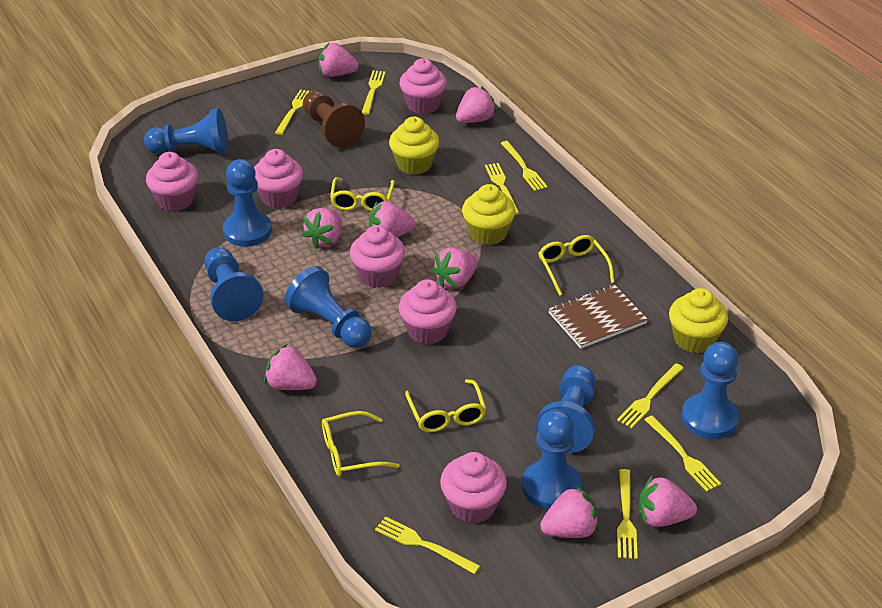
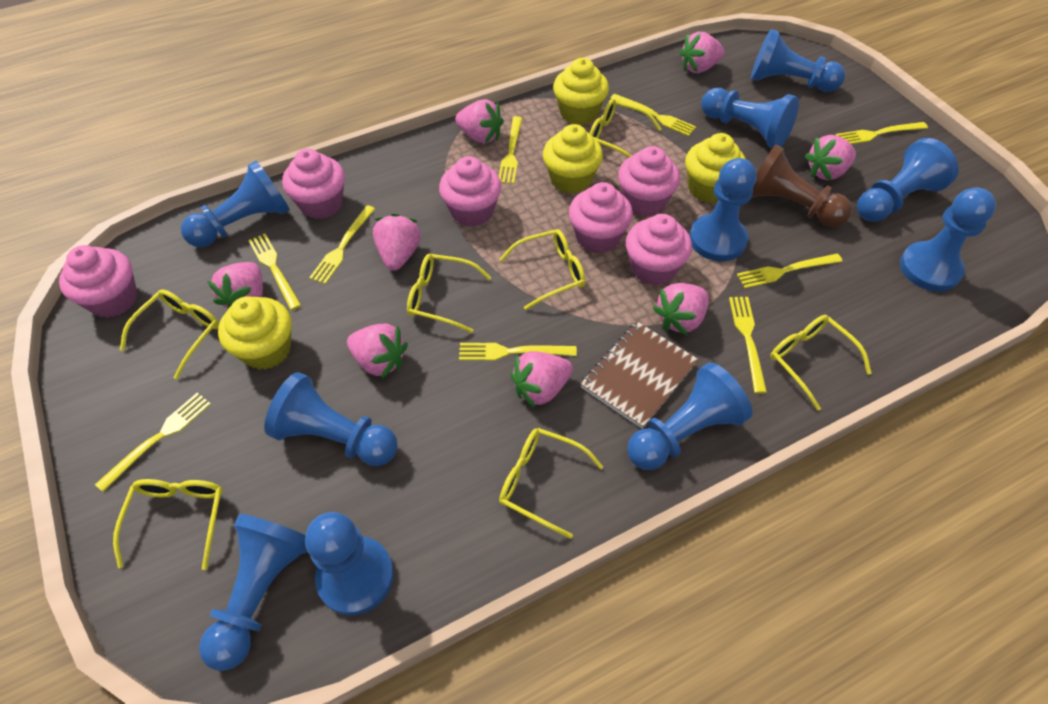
blue pawn: [144,108,228,154] [204,247,263,322] [223,159,272,247] [285,266,372,348] [522,409,581,510] [536,365,596,453] [681,342,739,439] = 7 -> [181,161,290,247] [199,514,307,671] [264,372,398,466] [305,512,394,616] [627,363,752,470] [690,158,757,261] [701,88,799,148] [751,29,845,92] [857,138,959,222] [900,187,996,291] = 10
yellow cupcake: [389,117,439,175] [462,184,516,245] [669,288,728,353] = 3 -> [218,296,292,370] [543,124,603,194] [553,58,609,125] [685,133,746,203] = 4
yellow fork: [275,89,309,135] [362,71,386,115] [375,516,480,574] [485,163,519,215] [500,141,548,191] [617,364,684,428] [617,469,638,559] [644,416,721,492] = 8 -> [95,393,211,492] [248,233,301,310] [309,205,375,284] [459,343,577,360] [499,116,522,184] [610,94,696,136] [729,297,767,393] [737,254,842,288] [836,122,928,144] = 9
yellow glasses: [322,411,400,476] [330,177,395,211] [405,379,486,432] [538,235,615,296] = 4 -> [113,479,223,570] [120,289,219,379] [407,254,492,333] [499,229,585,310] [499,428,603,539] [590,99,661,158] [770,315,872,411] = 7

